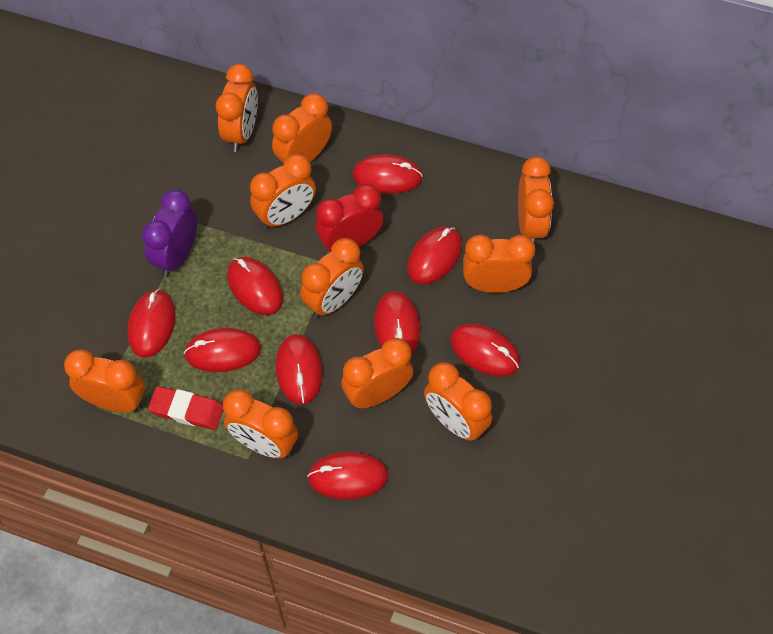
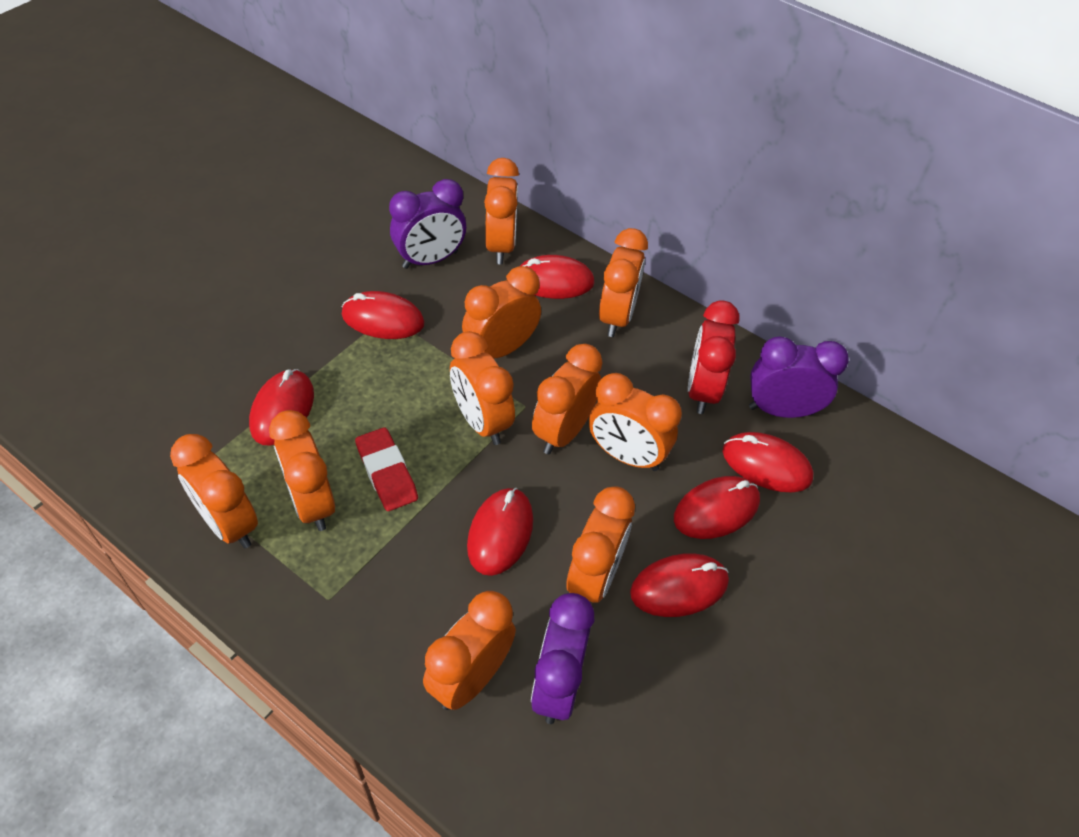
purple clock: [142,189,197,277] = 1 -> [389,179,466,269] [531,593,594,724] [749,336,849,418] = 3
red mouse: [127,289,176,358] [184,328,261,372] [227,257,283,315] [276,334,323,404] [307,452,389,500] [352,154,423,194] [374,291,420,354] [407,226,462,284] [450,324,520,376] = 9 -> [249,369,314,446] [342,291,425,339] [467,487,533,576] [520,255,595,299] [630,553,729,617] [674,476,760,539] [723,432,814,492] = 7

